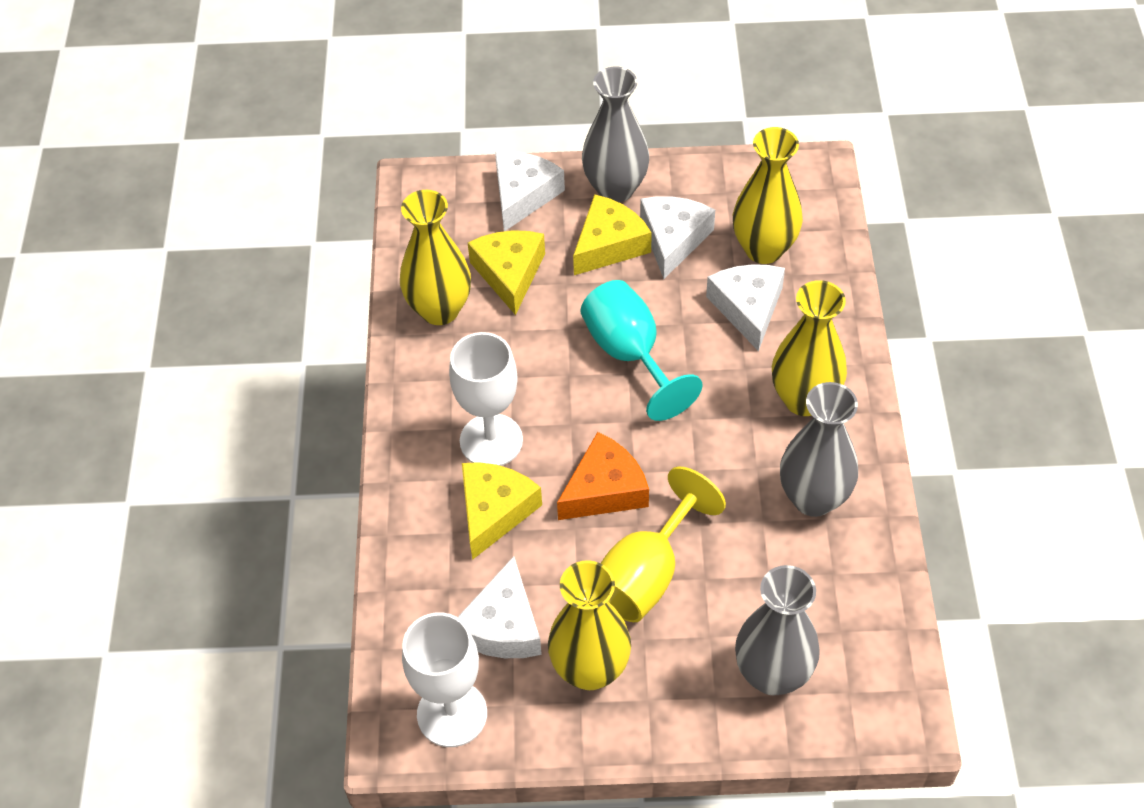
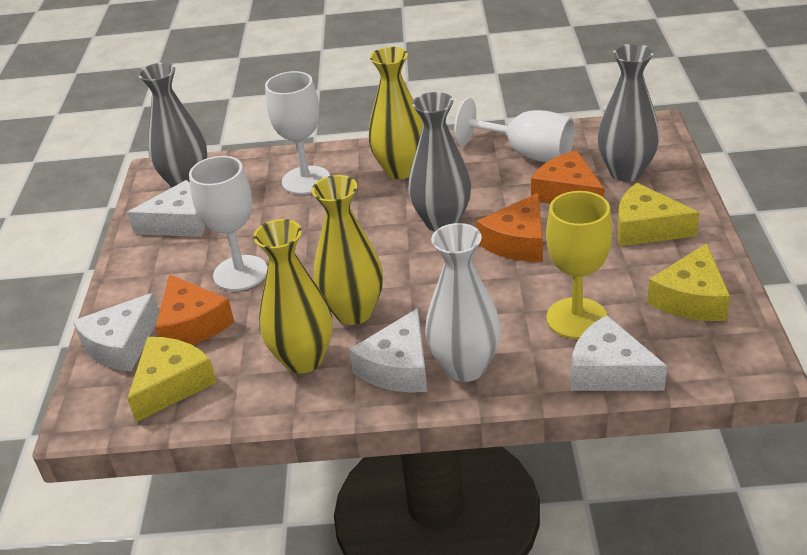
orange cheese: [557,432,649,520] = 1 -> [155,274,234,345] [477,193,543,262] [531,150,605,204] = 3
turquoise goblet: [581,280,703,421] = 1 -> none = 0
white goblet: [402,612,487,747] [449,332,523,466] = 2 -> [189,156,268,291] [265,71,330,195] [454,98,575,162] = 3
white vase: none = 0 -> [425,223,501,382] = 1
yellow vase: [400,190,471,325] [548,560,631,690] [733,127,803,264] [772,280,847,416] = 4 -> [253,219,333,373] [311,175,383,325] [368,47,423,179] = 3

